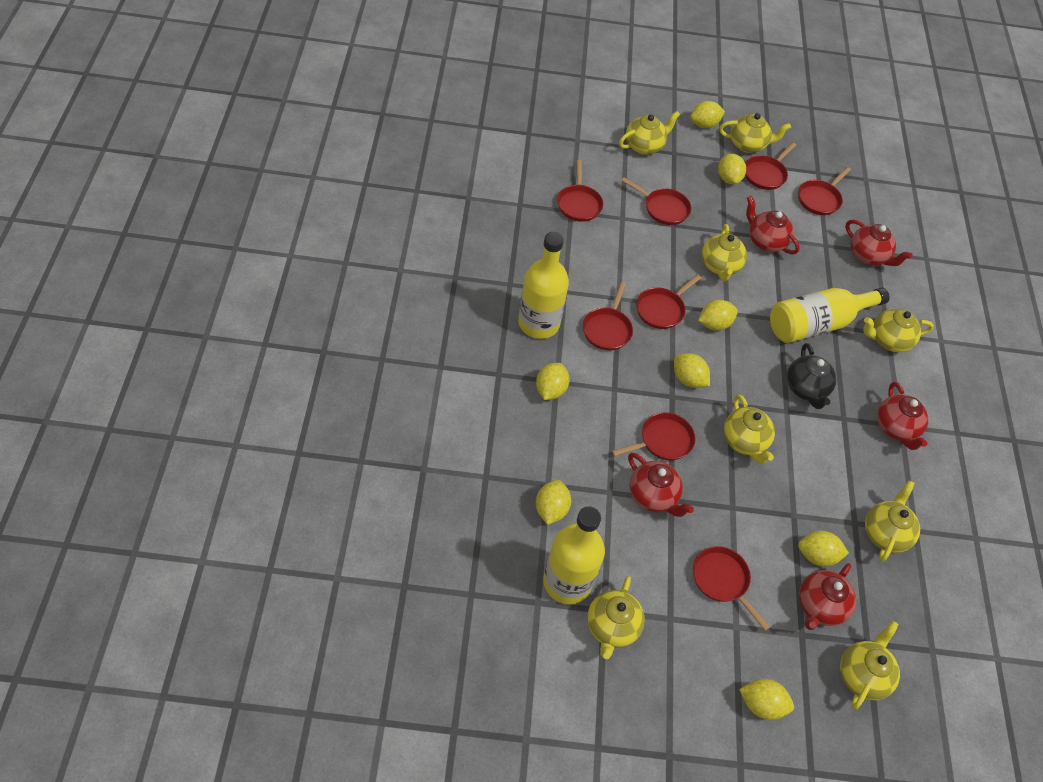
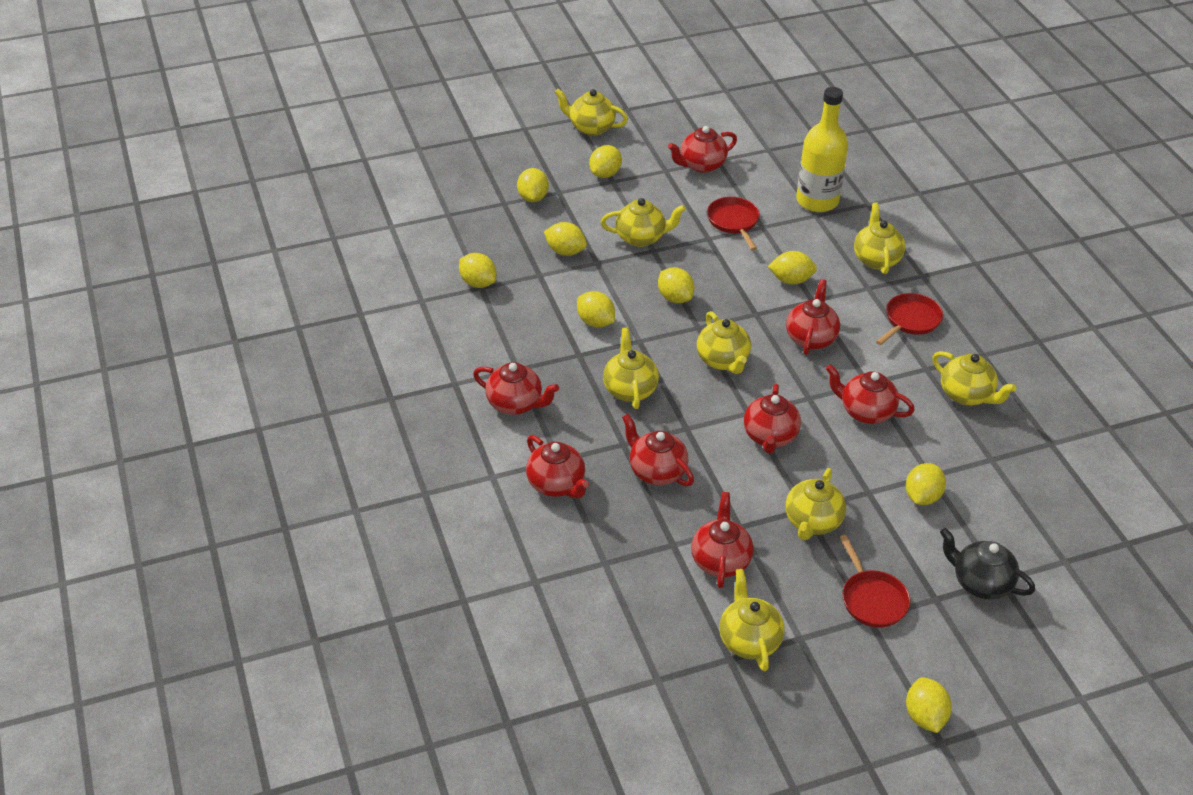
red pan: [557,160,603,222] [583,282,633,350] [612,412,695,460] [621,177,691,225] [636,274,701,329] [693,546,770,631] [745,142,796,190] [798,167,851,215] = 8 -> [707,197,760,250] [840,535,910,628] [876,293,943,345] = 3
red teapot: [628,452,694,517] [746,196,800,254] [799,563,856,630] [845,219,913,266] [877,382,929,450] = 5 -> [473,362,559,415] [526,435,589,499] [622,414,694,486] [668,126,737,173] [691,492,753,588] [744,384,801,454] [786,279,840,355] [826,364,915,424] = 8
yellow bottle: [518,232,569,339] [543,506,605,604] [770,287,889,343] = 3 -> [796,87,848,212] = 1
yellow lemon: [536,363,569,400] [536,480,571,525] [674,353,710,388] [690,101,725,128] [698,300,738,331] [718,153,746,184] [739,679,794,720] [798,531,849,567] = 8 -> [459,253,496,288] [517,168,549,202] [544,222,587,256] [577,291,615,327] [589,145,622,178] [658,267,694,303] [768,251,817,284] [906,463,946,505] [906,677,952,733] = 9

